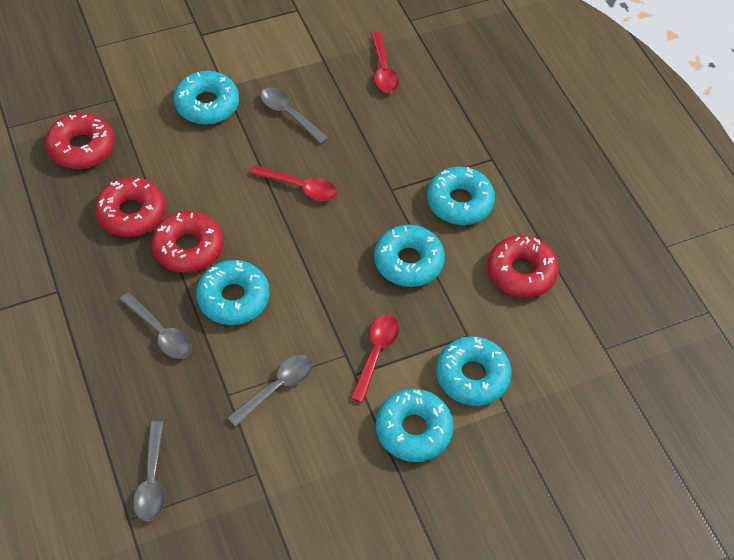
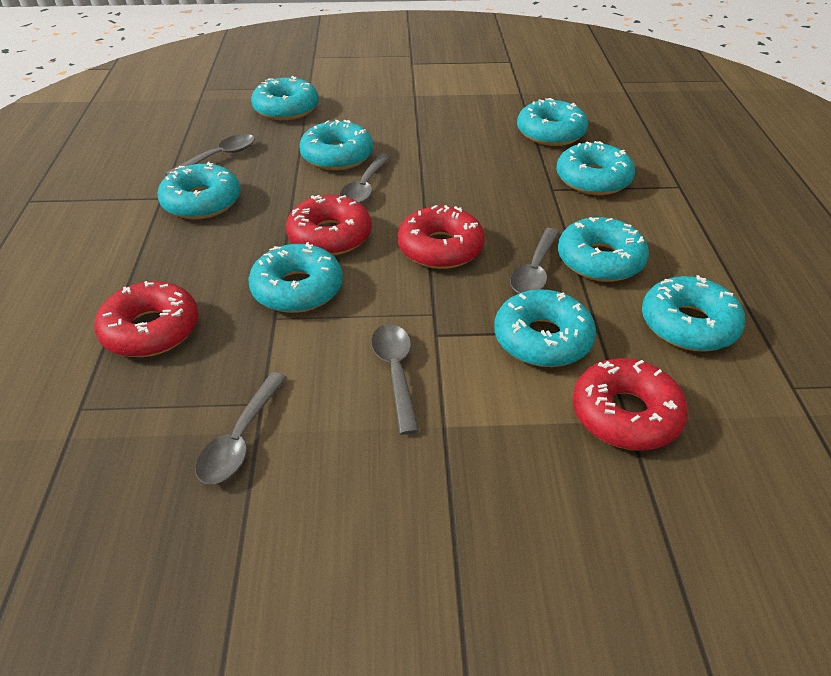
grey spoon: [119,292,192,359] [133,421,165,521] [227,355,313,427] [260,87,328,144] = 4 -> [165,134,255,176] [195,372,287,484] [340,154,391,204] [371,324,419,435] [510,228,560,293] = 5
red spoon: [250,165,337,201] [351,314,399,403] [371,32,399,93] = 3 -> none = 0
turquoise donut: [174,71,239,125] [196,260,270,325] [374,225,445,287] [376,389,454,462] [427,167,495,225] [436,336,512,406] = 6 -> [158,162,241,219] [248,242,343,313] [251,76,319,120] [299,120,373,170] [494,289,596,367] [517,98,588,146] [556,141,635,195] [558,217,649,282] [642,275,745,351] = 9

